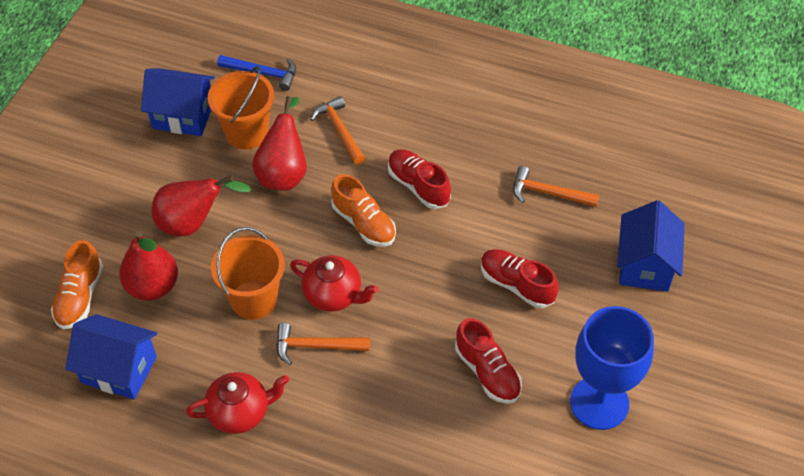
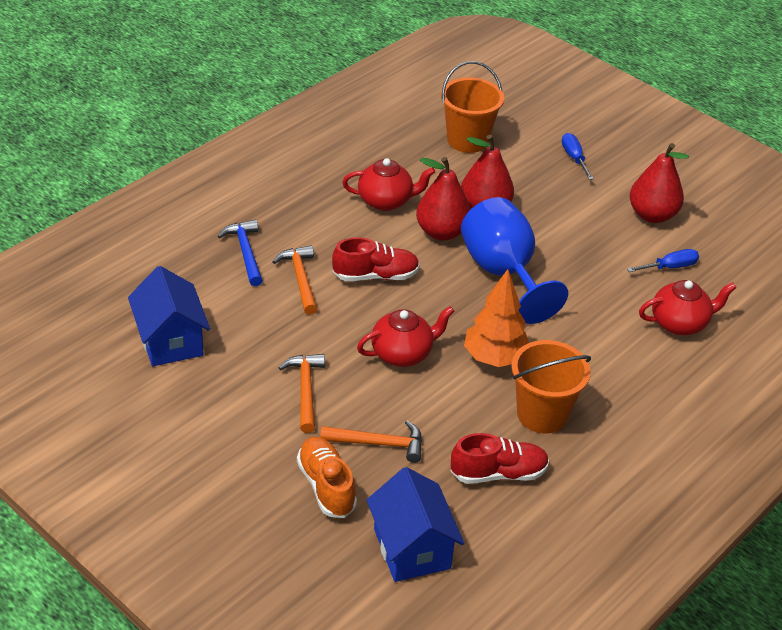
blue house: [65,314,157,400] [141,68,215,136] [617,200,685,292] = 3 -> [128,266,210,366] [367,467,464,582] = 2
blue screwdriver: none = 0 -> [562,133,594,180] [627,249,699,272] = 2
orange shoe: [51,240,103,329] [331,174,396,247] = 2 -> [297,437,357,518] = 1
orange tree: none = 0 -> [464,269,529,367] = 1
red shoe: [388,149,451,209] [455,318,522,404] [481,249,559,308] = 3 -> [332,237,420,281] [450,433,549,484] = 2
red teapot: [186,372,289,434] [290,255,378,312] = 2 -> [342,158,435,211] [357,306,454,367] [639,280,736,335] = 3

